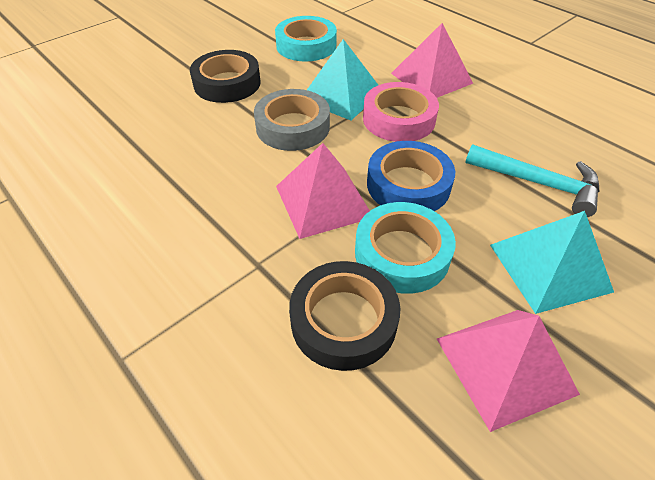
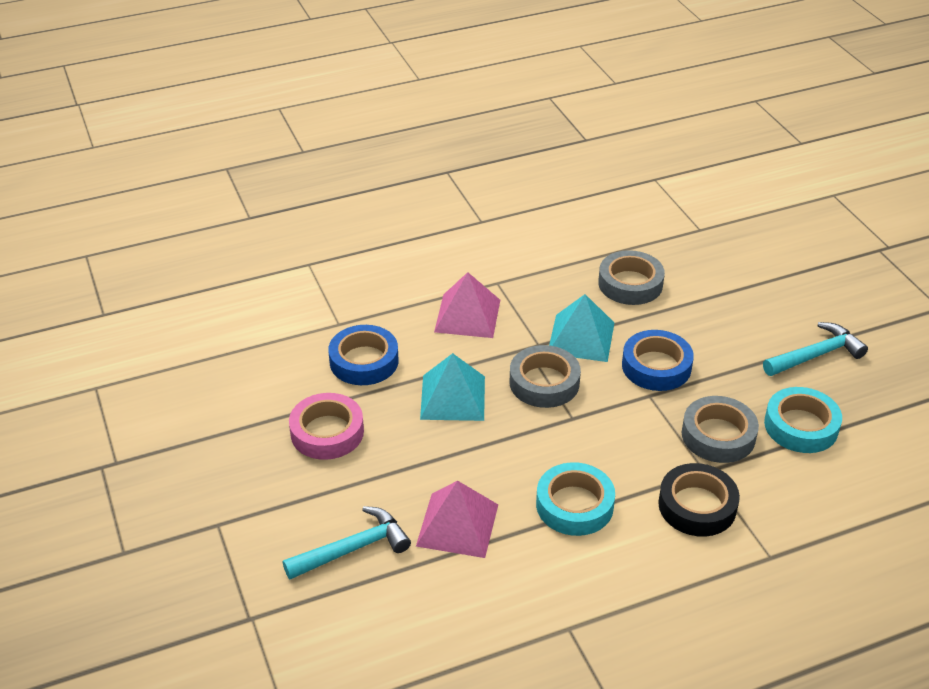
black tape: [190,50,261,103] [289,261,400,371] = 2 -> [658,463,740,537] = 1
blue tape: [367,141,455,211] = 1 -> [328,325,399,385] [622,330,694,391] = 2
grey tape: [254,89,330,151] = 1 -> [509,345,581,408] [598,250,665,305] [682,396,759,463] = 3
pink pyramid: [276,143,370,239] [391,23,473,98] [437,310,580,432] = 3 -> [416,480,498,558] [434,272,500,338] = 2
turquoise hammer: [465,144,600,217] = 1 -> [283,506,411,579] [763,322,868,376] = 2

